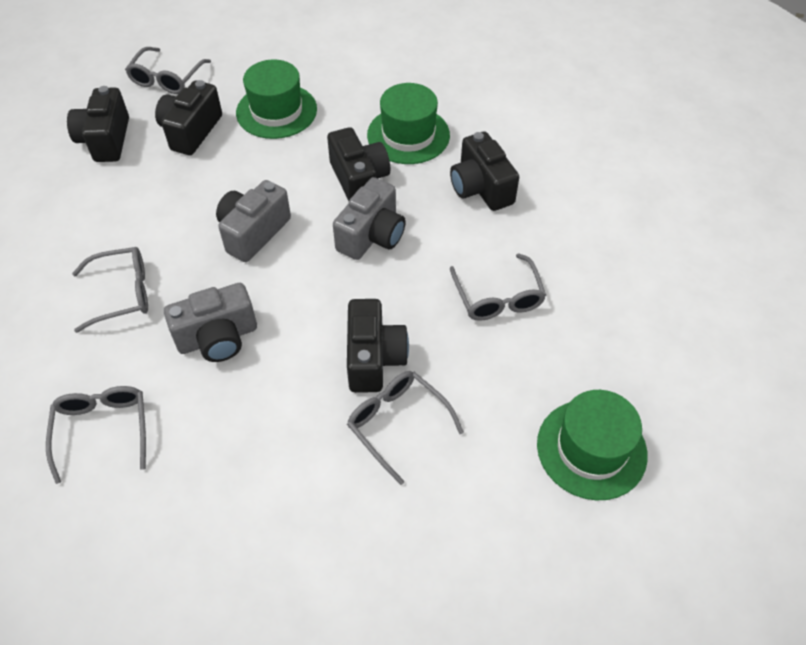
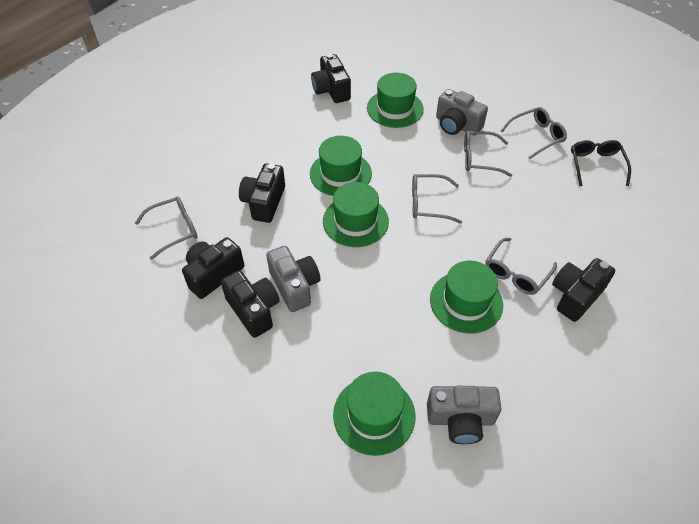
black glasses: none = 0 -> [571,140,631,186] = 1
green hat: [236,59,317,139] [367,83,450,164] [537,390,648,500] = 3 -> [310,136,372,196] [323,182,389,247] [333,372,416,456] [367,73,424,128] [430,261,503,334] = 5

